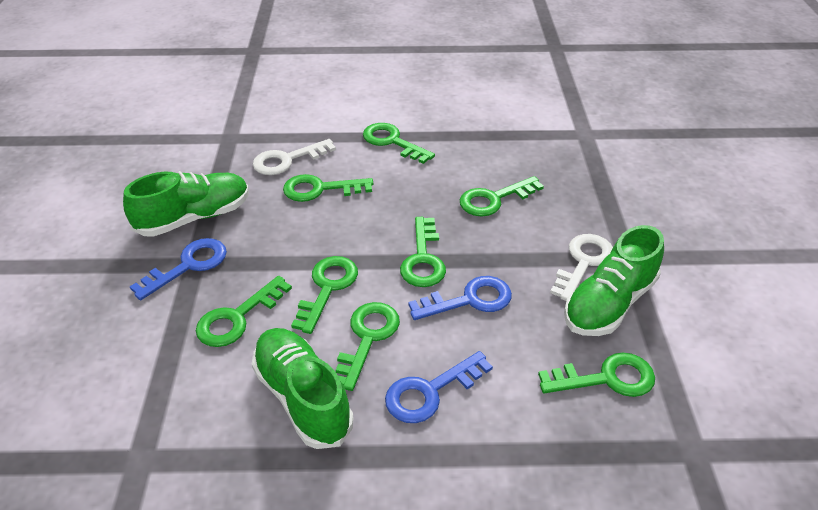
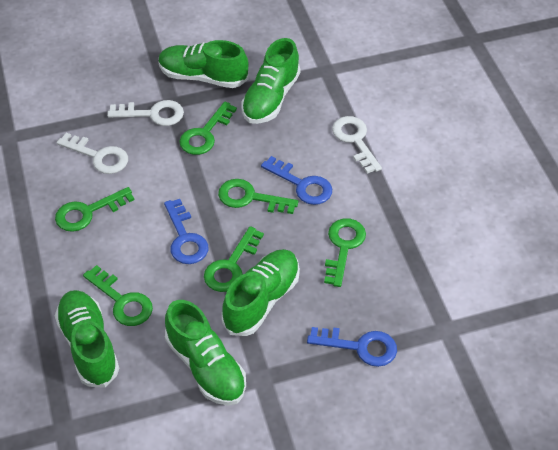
green key: [196,276,292,347] [283,174,373,202] [291,256,358,334] [336,302,400,391] [363,123,435,164] [400,217,446,287] [460,176,544,216] [538,352,655,397] = 8 -> [55,187,135,232] [83,265,153,326] [179,101,237,155] [204,226,264,292] [218,179,298,214] [324,218,366,287] = 6
green shoe: [123,171,249,237] [252,328,353,449] [564,225,664,336] = 3 -> [55,290,119,387] [159,40,249,88] [165,300,246,405] [222,249,300,336] [241,38,300,124] = 5
white key: [253,139,336,175] [550,234,613,301] = 2 -> [57,133,128,174] [107,100,184,126] [332,116,382,174] = 3

